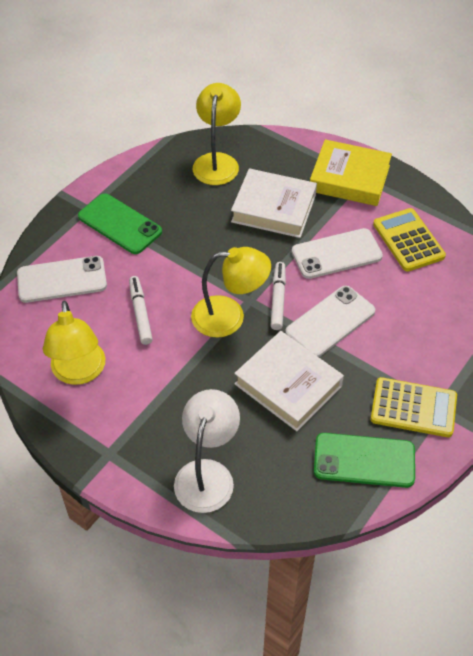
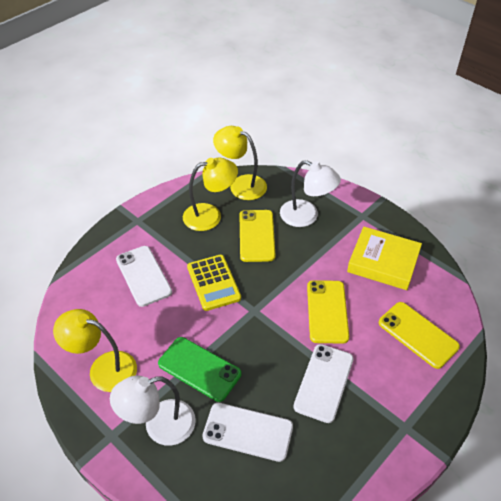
green phone: [78,193,162,254] [314,433,415,488] = 2 -> [158,337,241,402] = 1
white book: [231,168,317,238] [234,331,344,431] = 2 -> none = 0
white lamp: [174,389,240,513] = 1 -> [110,376,196,446] [280,160,341,227] = 2
white marker: [129,276,153,345] [270,262,286,330] = 2 -> none = 0
yellow calculator: [371,377,457,437] [373,208,446,272] = 2 -> [187,255,241,311] = 1
yellow phone: none = 0 -> [240,210,275,262] [307,280,349,343] [379,302,460,369] = 3

